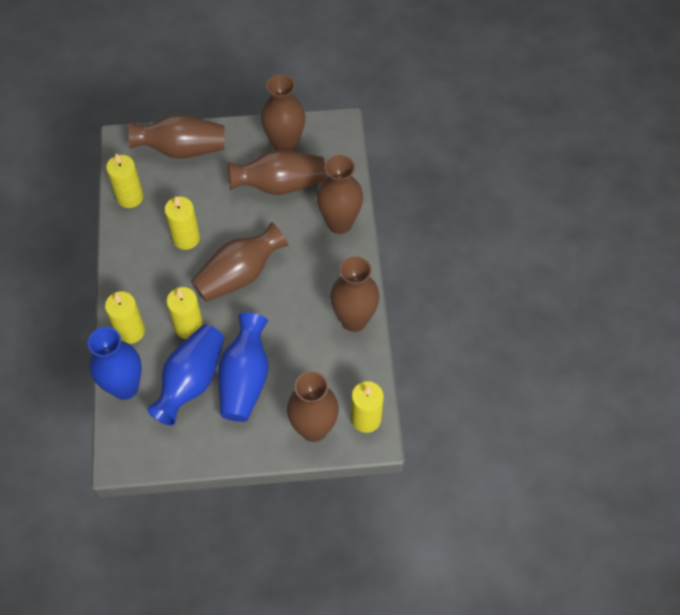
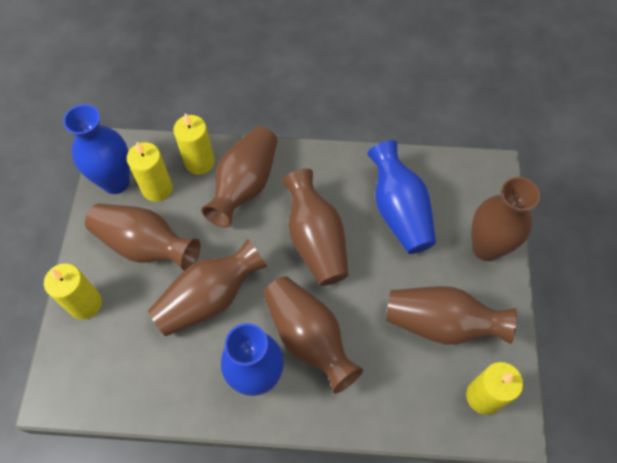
yellow candle: [105,291,145,344] [106,153,144,208] [164,196,200,250] [166,287,204,339] [351,381,384,433] = 5 -> [44,263,102,320] [127,142,173,202] [173,113,215,175] [466,362,523,415] = 4

